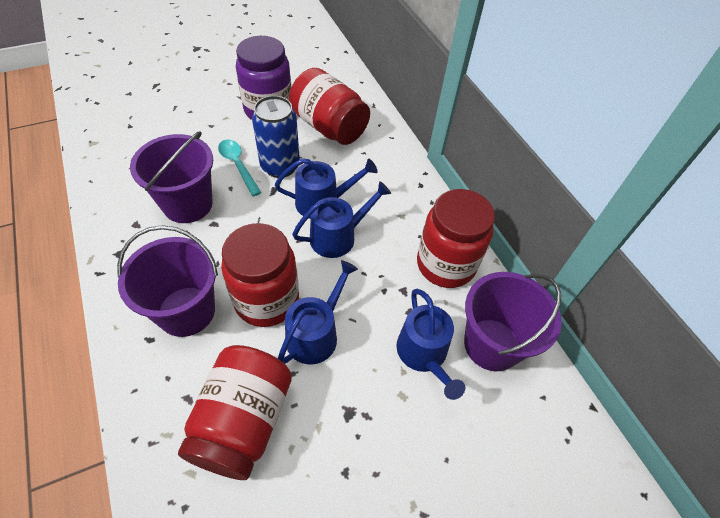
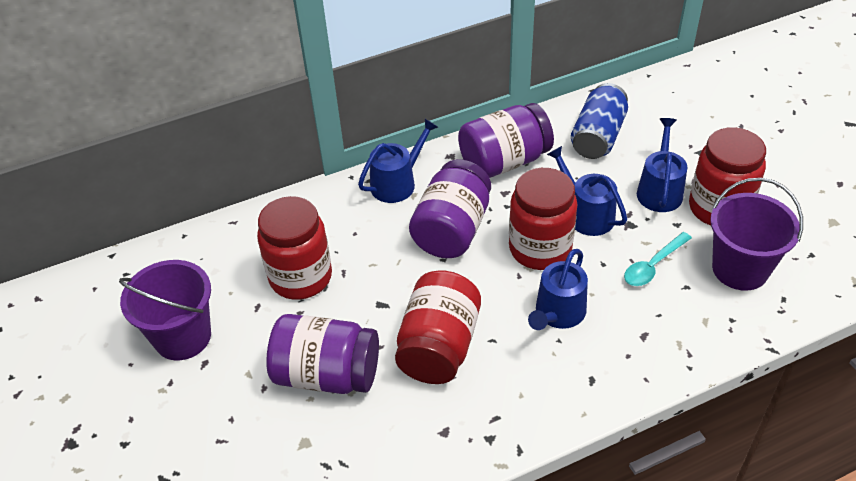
purple bucket: [117,225,218,337] [130,131,213,223] [464,272,562,371] = 3 -> [119,260,211,361] [710,178,803,291] = 2
purple jar: [236,36,291,120] = 1 -> [266,314,379,394] [409,160,491,258] [458,103,554,178] = 3

